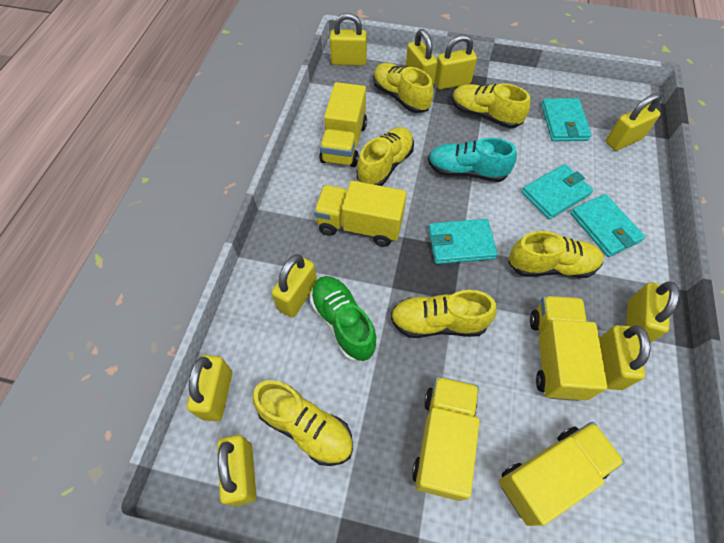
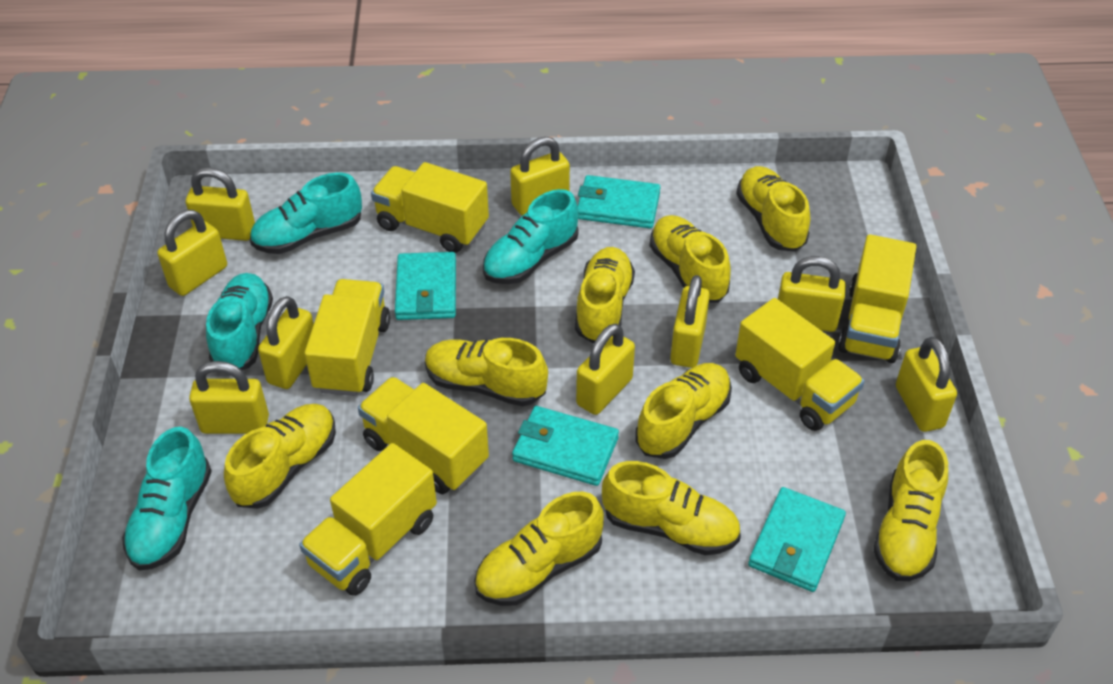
green shoe: [310,276,377,362] = 1 -> none = 0
turquoise shoe: [428,137,517,182] = 1 -> [122,427,212,571] [206,273,273,370] [250,172,362,254] [483,189,579,284] = 4
yellow shoe: [253,380,353,466] [357,127,414,186] [373,63,434,113] [390,290,497,338] [452,83,530,129] [508,231,604,278] = 6 -> [224,404,336,509] [425,338,548,406] [474,492,604,606] [575,247,635,343] [602,461,741,555] [635,363,732,459] [650,215,731,303] [736,166,810,252] [873,440,948,581] = 9
yellow truck: [314,181,407,247] [319,82,367,167] [412,376,480,501] [499,422,625,526] [530,296,607,401] = 5 -> [299,443,437,596] [305,279,390,396] [358,377,489,494] [371,162,489,253] [735,298,865,431] [838,234,916,363] = 6

